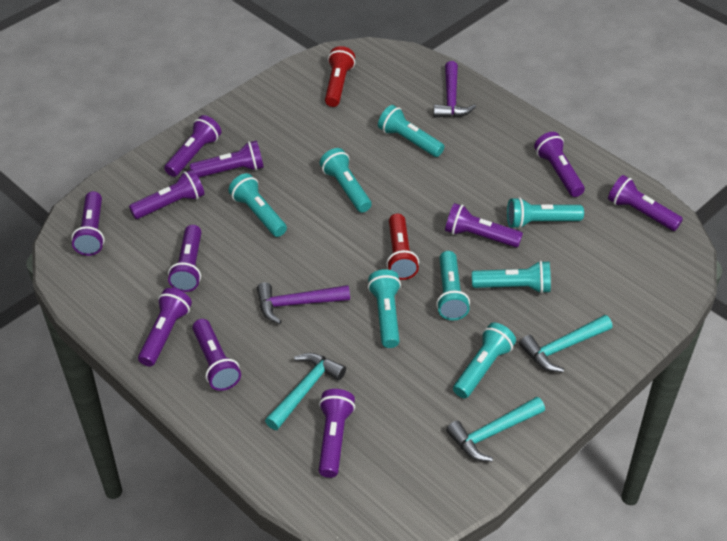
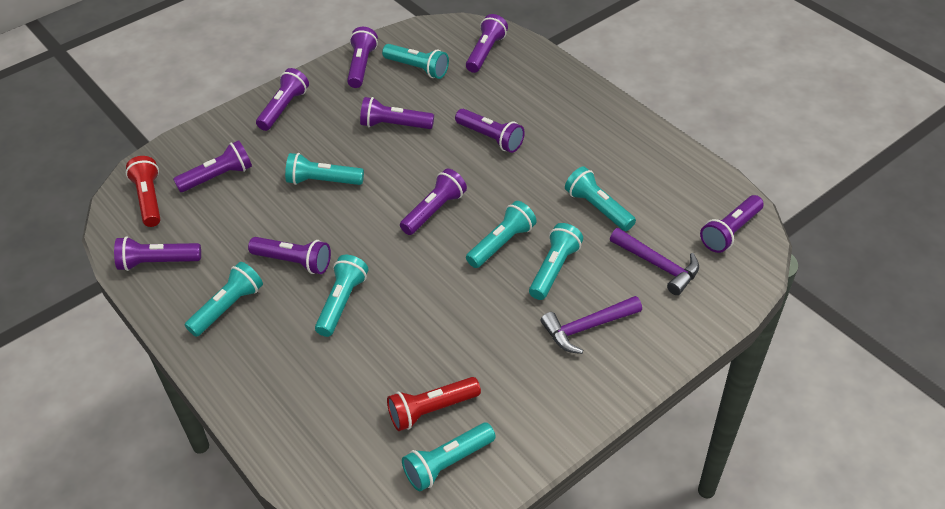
purple flashlight: [71,191,104,256] [129,169,205,219] [138,288,192,366] [164,115,221,177] [168,225,201,292] [190,140,264,178] [192,319,241,391] [319,389,355,478] [445,203,523,248] [534,132,585,197] [608,175,683,231] = 11 -> [114,236,201,271] [173,140,252,192] [248,237,331,274] [256,68,309,131] [347,27,378,88] [360,97,434,129] [400,169,467,235] [455,109,525,153] [466,14,508,73] [700,195,764,253] = 10
turquoise hammer: [265,353,346,430] [446,397,545,462] [519,315,612,372] = 3 -> none = 0

